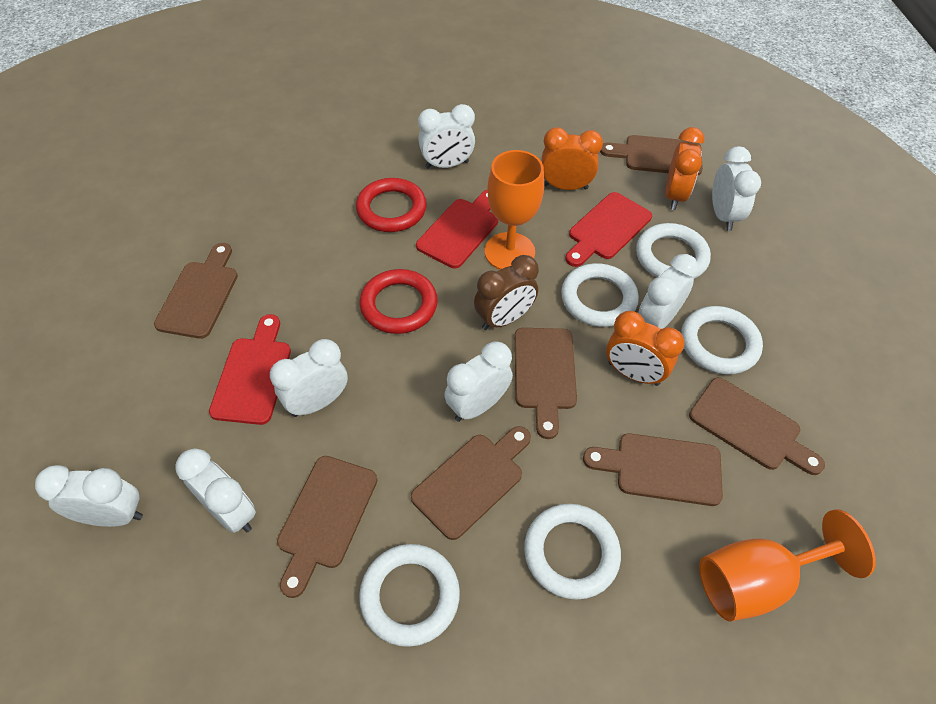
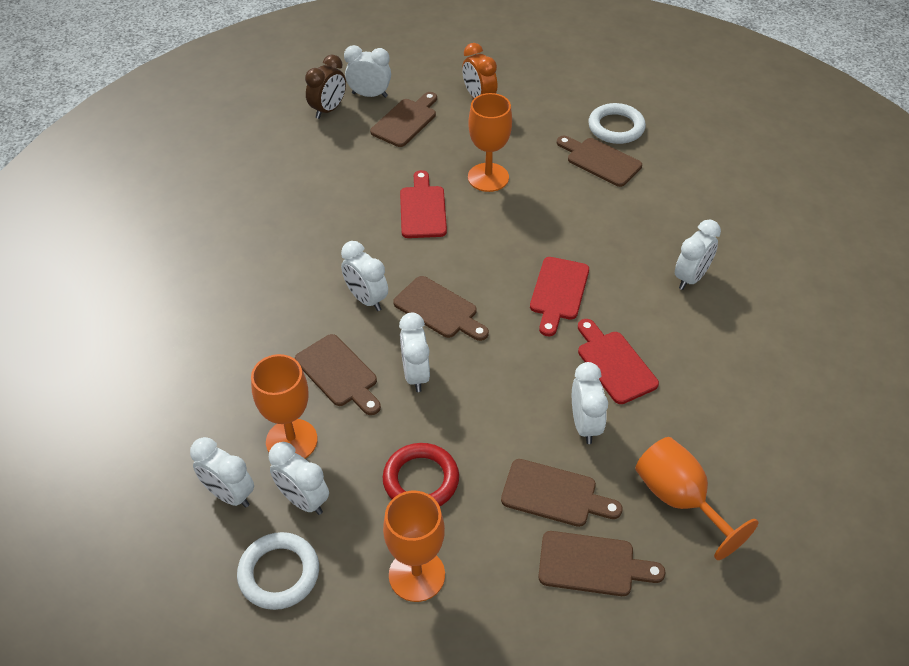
brown cutting board: [154,243,238,339] [277,456,377,598] [411,426,531,540] [514,328,577,439] [583,433,723,506] [600,135,703,176] [689,378,825,475] = 7 -> [295,334,381,415] [370,92,437,147] [393,276,489,341] [501,459,622,527] [538,531,666,596] [557,136,642,187] = 6
orange clock: [541,127,603,190] [606,311,685,386] [665,127,704,210] = 3 -> [462,43,497,98] = 1
orange goblet: [485,150,544,270] [699,509,876,621] = 2 -> [251,354,318,459] [383,491,445,602] [468,93,512,192] [635,437,759,560] = 4
red ring: [356,178,427,232] [359,269,438,334] = 2 -> [383,443,459,506] = 1
white ring: [359,544,460,647] [524,504,621,600] [561,263,639,327] [636,223,711,279] [681,306,763,375] = 5 -> [237,532,319,610] [588,103,646,144] = 2

